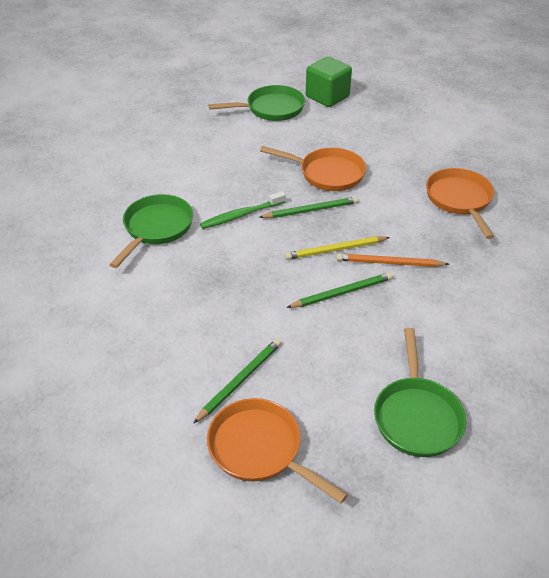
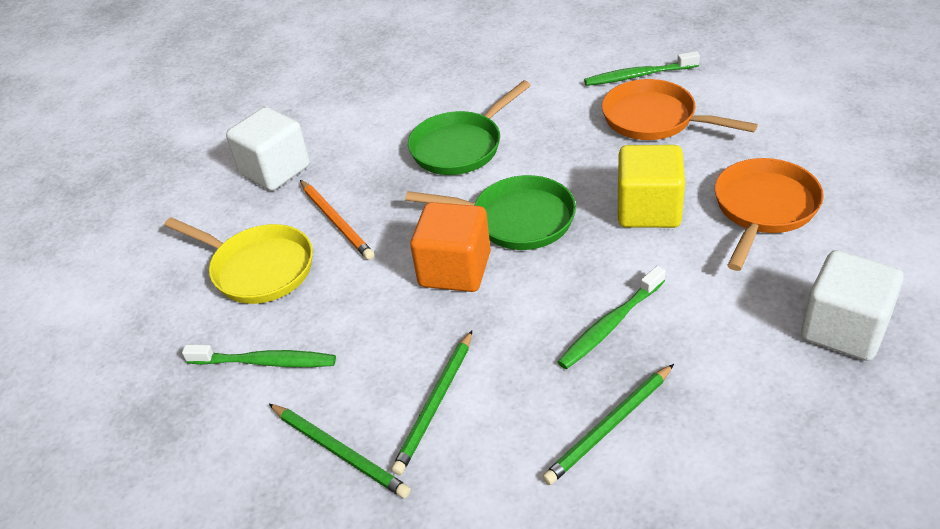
green cube: [306,57,352,107] = 1 -> none = 0
green pan: [109,194,193,268] [208,85,305,121] [374,328,466,457] = 3 -> [405,175,576,250] [408,81,531,175] = 2
green toothbrush: [200,191,286,229] = 1 -> [182,344,336,367] [558,266,665,369] [584,51,700,86] = 3
orange cube: none = 0 -> [410,202,491,292] = 1
orange pan: [207,398,348,503] [260,146,366,191] [426,168,494,239] = 3 -> [602,79,758,140] [715,158,824,271] = 2
white cube: none = 0 -> [226,107,310,191] [801,250,904,361] = 2
yellow cube: none = 0 -> [618,145,685,228] = 1
yellow pan: none = 0 -> [164,217,313,304] = 1
yellow pencil: [285,236,390,260] = 1 -> none = 0

